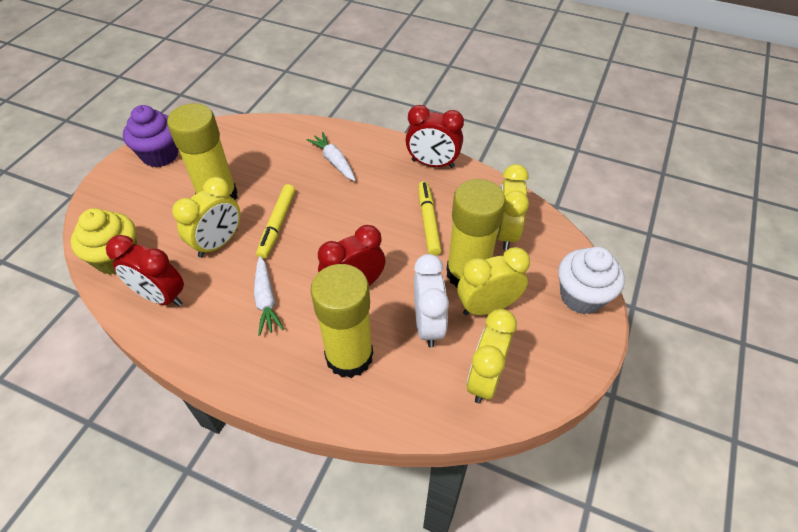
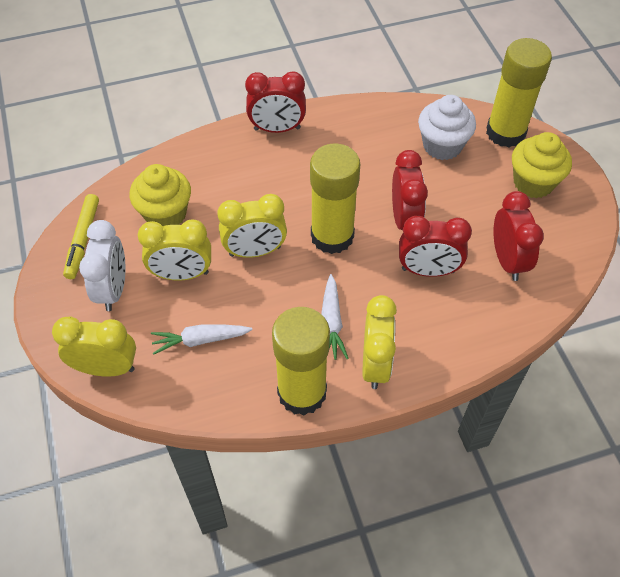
purple cupcake: [123,105,178,168] = 1 -> none = 0
red clock: [106,235,184,307] [318,225,385,286] [406,105,464,168] = 3 -> [245,71,306,133] [392,150,428,230] [399,216,472,277] [493,191,544,281] = 4
yellow cupcake: [71,208,137,275] = 1 -> [130,164,191,226] [512,132,572,198] = 2
yellow marker: [256,184,295,259] [418,181,442,256] = 2 -> [63,194,99,279] = 1

